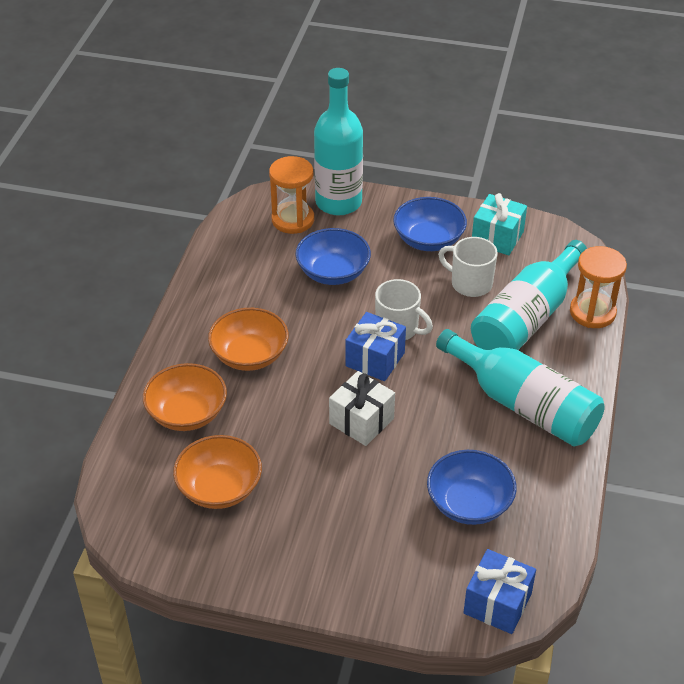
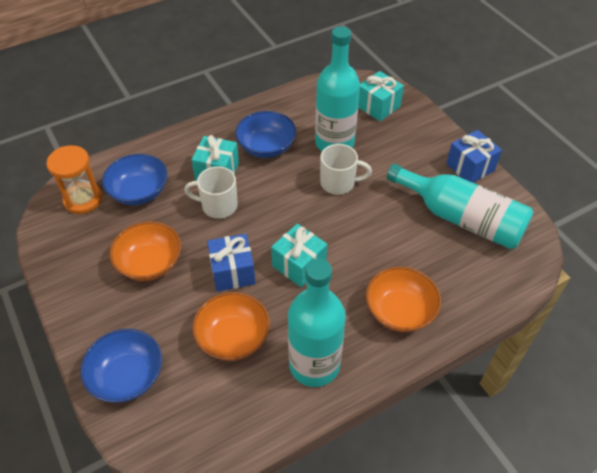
orange hourglass: [269,156,314,234] [570,246,627,328] = 2 -> [46,145,103,214] = 1
turquoise gift: [472,193,527,255] = 1 -> [191,135,239,181] [271,224,327,287] [358,71,404,121] = 3
white gift: [329,371,395,446] = 1 -> none = 0

